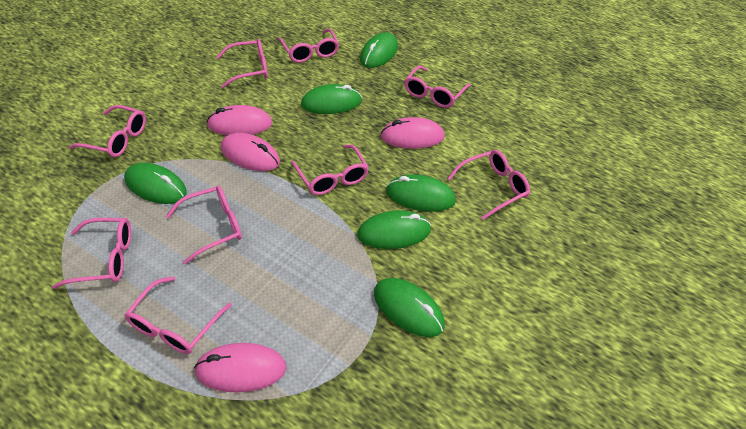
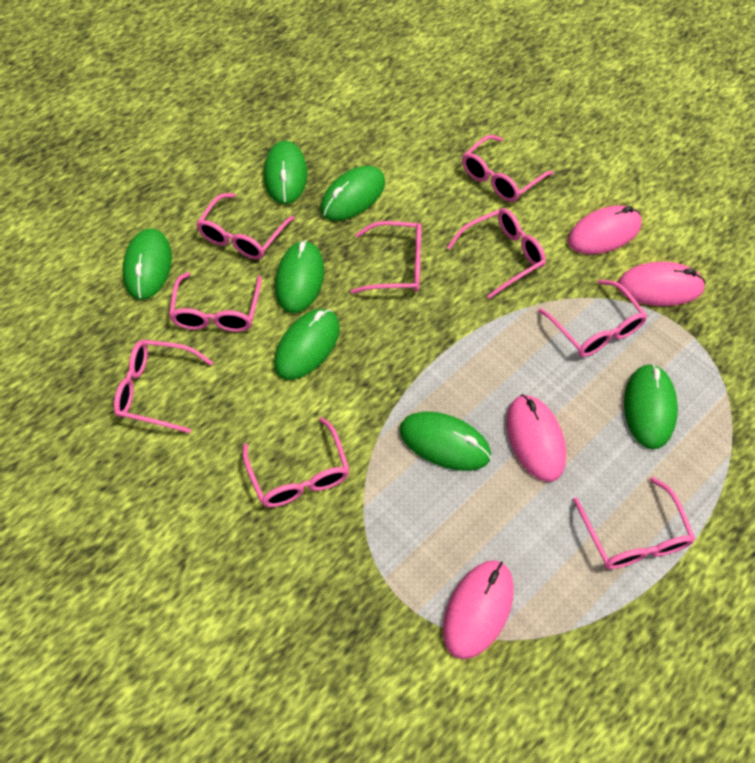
green mouse: [124,163,187,204] [301,84,362,114] [357,210,431,249] [360,32,398,68] [374,278,444,337] [386,174,456,212] = 6 -> [122,228,172,300] [264,141,307,204] [274,309,340,380] [275,240,324,313] [320,166,385,221] [399,412,491,471] [624,364,678,449] = 7

